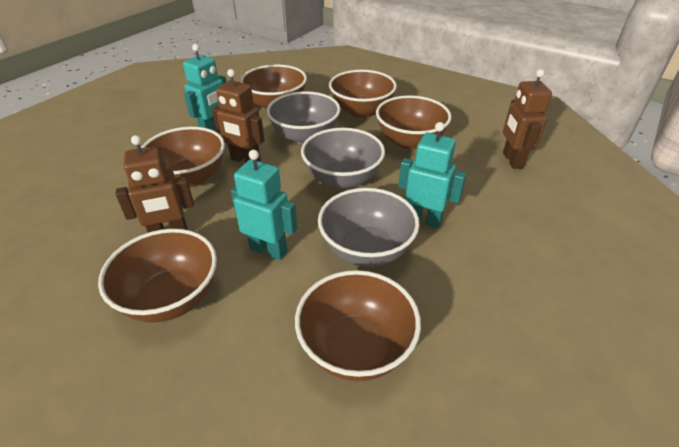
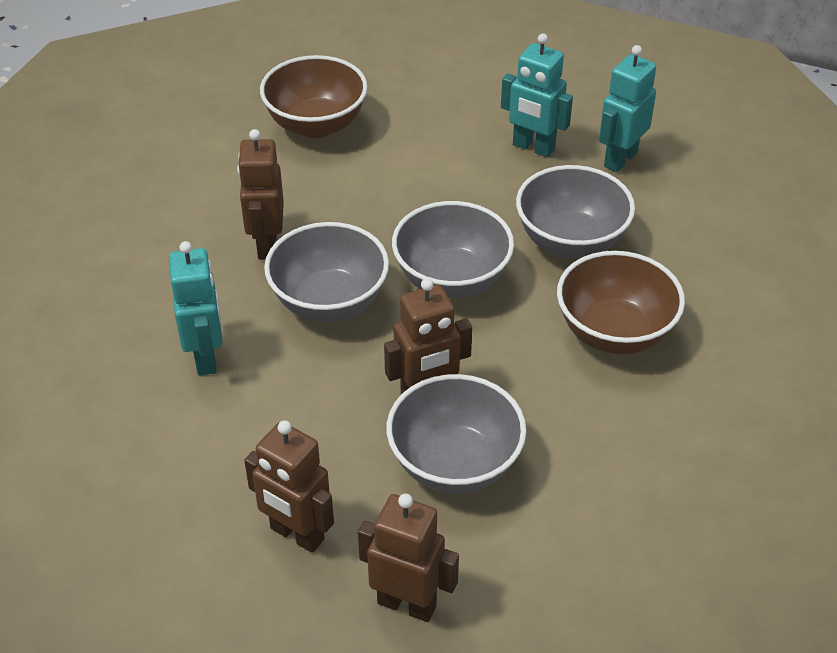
brown bowl: [98,229,217,323] [141,127,225,188] [240,65,307,110] [295,270,421,381] [329,70,397,118] [376,95,452,150] = 6 -> [260,55,368,138] [557,251,685,354] = 2
brown robot: [116,135,194,233] [212,69,265,163] [503,69,552,169] = 3 -> [237,129,284,260] [244,420,334,553] [358,494,459,622] [384,278,472,394] = 4
grey bowl: [267,91,341,145] [301,128,385,189] [318,188,420,267] = 3 -> [264,222,389,322] [387,374,526,494] [392,201,514,298] [516,165,635,258] = 4

